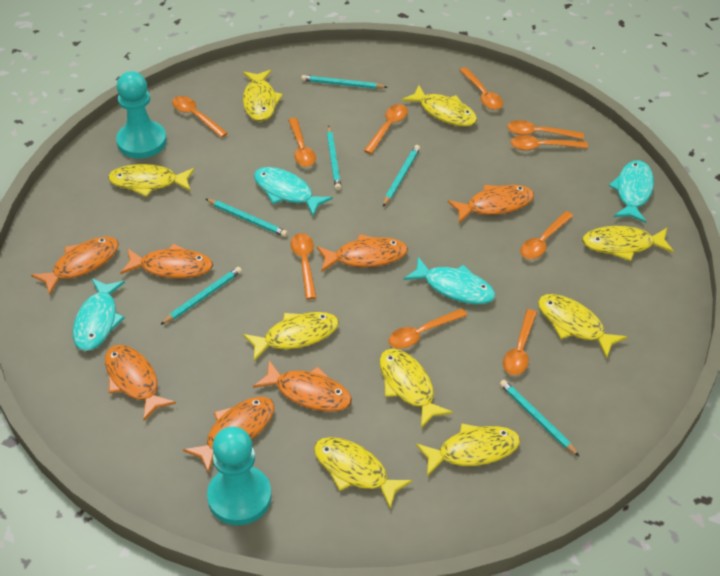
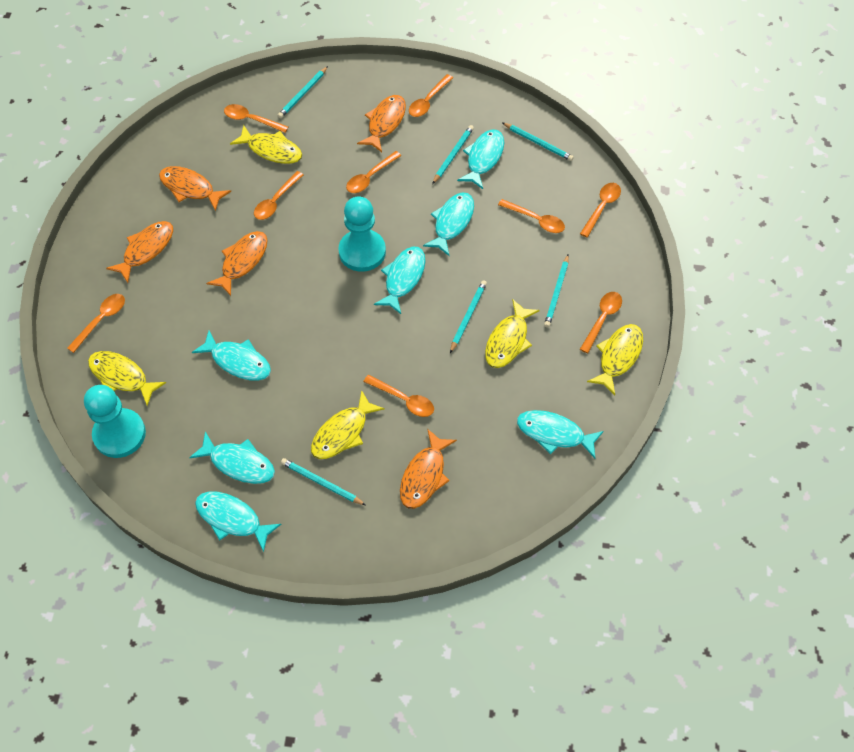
orange fish: [31,237,119,295] [105,345,176,421] [120,243,213,278] [183,397,274,474] [253,360,352,412] [317,234,408,272] [448,185,534,223] = 7 -> [106,221,173,283] [159,166,231,211] [206,231,268,296] [357,95,406,152] [400,429,457,509] = 5
orange spoon: [172,96,228,138] [288,118,316,167] [291,233,316,300] [364,104,408,154] [388,308,467,349] [460,67,503,110] [503,309,537,375] [507,120,584,139] [511,135,588,150] [520,211,573,259] = 10 -> [67,294,125,353] [224,104,289,133] [254,171,303,220] [346,151,401,193] [363,375,434,417] [409,74,453,117] [498,199,565,233] [580,183,621,238] [580,292,622,353] = 9
turquoise fish: [73,279,125,351] [254,167,333,216] [403,257,495,304] [609,160,654,223] = 4 -> [189,432,275,484] [192,330,271,381] [195,491,281,552] [374,247,425,314] [423,192,474,256] [457,129,504,189] [517,410,604,458] = 7
yellow fish: [108,164,195,197] [243,70,283,122] [243,312,339,361] [314,437,413,509] [380,349,453,428] [402,85,477,127] [416,423,520,476] [538,294,627,358] [582,226,674,261] = 9 -> [88,351,166,406] [230,125,302,164] [311,390,385,459] [485,299,540,368] [587,324,643,395] = 5

